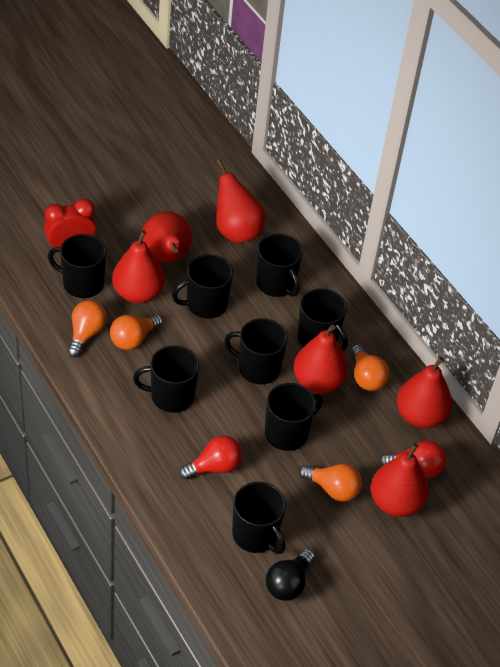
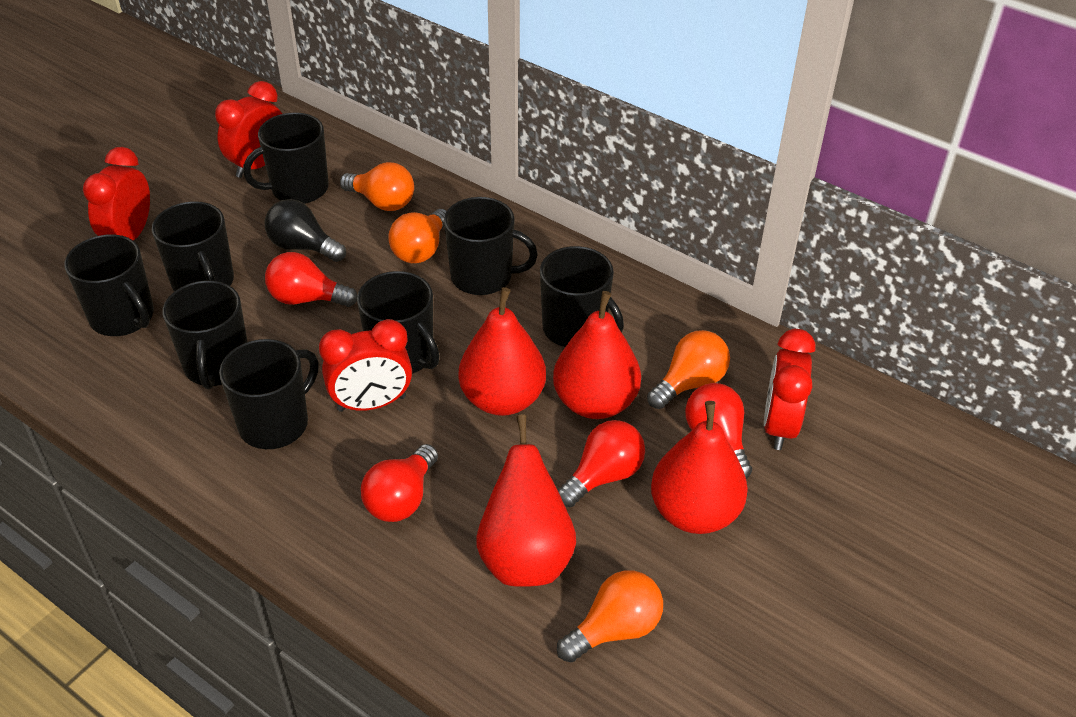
red clock: [44,198,96,249] = 1 -> [83,147,150,240] [215,81,282,178] [319,319,412,412] [764,329,816,450] = 4
red light bulb: [179,435,242,480] [379,441,446,478] = 2 -> [265,252,358,307] [361,444,438,522] [557,420,645,507] [685,383,752,479] = 4
red pear: [112,230,165,303] [142,211,192,263] [216,160,266,243] [294,325,348,393] [371,443,429,517] [397,357,452,428] = 6 -> [459,287,546,416] [476,414,576,587] [553,291,641,419] [651,401,748,534] = 4

